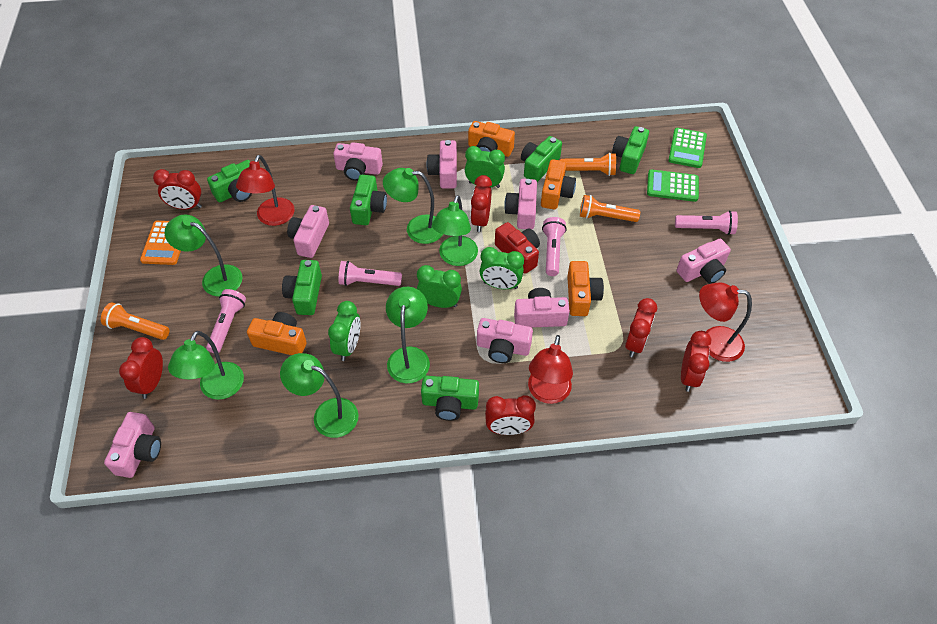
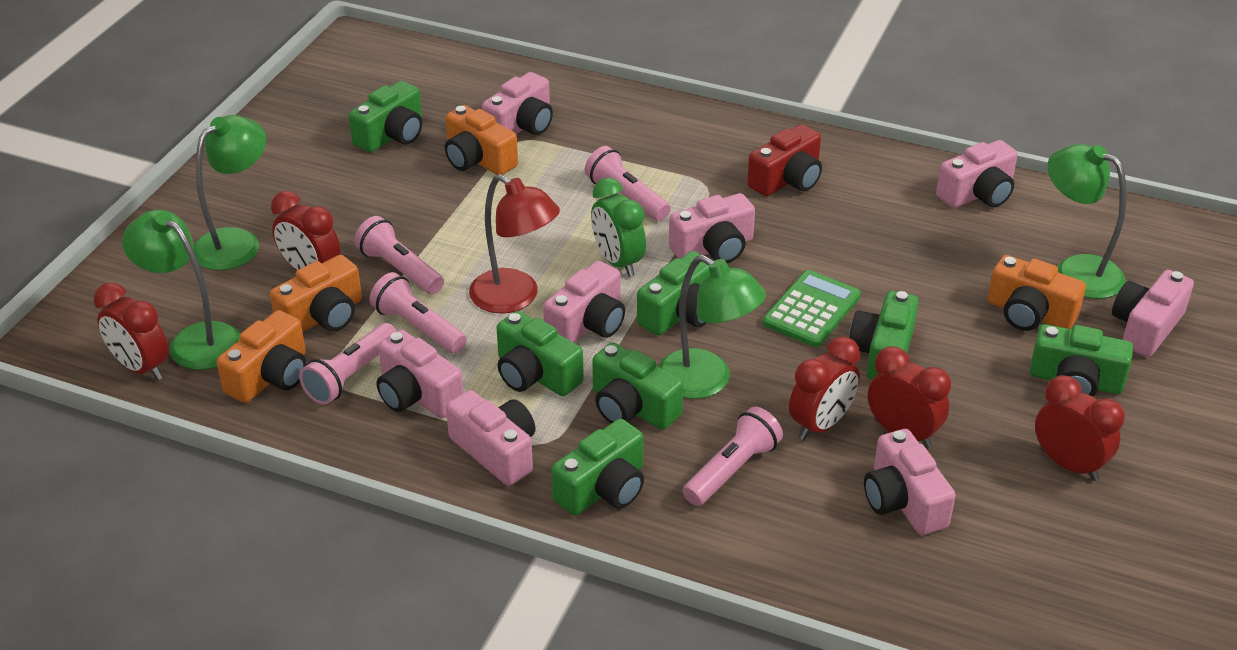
green calculator: [647,169,699,202] [668,128,707,168] = 2 -> [763,270,861,347] = 1
green camera: [207,160,252,202] [282,260,322,315] [350,175,387,225] [421,376,479,421] [521,136,562,182] [612,126,649,174] = 6 -> [349,81,422,152] [497,311,584,396] [551,419,644,516] [592,342,683,430] [637,251,710,336] [849,291,919,380] [1030,324,1133,397] = 7
green clock: [328,301,361,361] [417,265,462,308] [465,146,505,188] [480,247,524,289] = 4 -> [591,178,646,277] = 1
green lamp: [165,215,242,296] [168,331,244,400] [280,353,359,438] [383,168,443,244] [386,287,430,383] [432,195,478,266] = 6 -> [122,210,240,370] [193,115,266,270] [658,255,766,399] [1047,144,1126,299] = 4
orange calculator: [140,221,181,265] = 1 -> none = 0
orange flashlight: [101,302,170,340] [560,153,616,176] [580,195,640,222] = 3 -> none = 0
pink flashlight: [206,289,246,353] [338,261,402,286] [542,217,567,276] [675,211,738,235] = 4 -> [299,323,397,405] [354,216,444,295] [370,272,467,354] [585,146,670,221] [683,407,783,506] = 5
red clock: [119,337,163,399] [153,169,202,210] [470,175,492,232] [485,395,536,435] [625,298,657,357] [681,331,711,392] = 6 -> [94,283,169,380] [271,191,340,270] [789,336,860,440] [868,346,951,448] [1035,375,1125,481] = 5
red lamp: [236,155,295,226] [528,335,573,404] [699,282,752,362] = 3 -> [469,174,560,313] = 1

